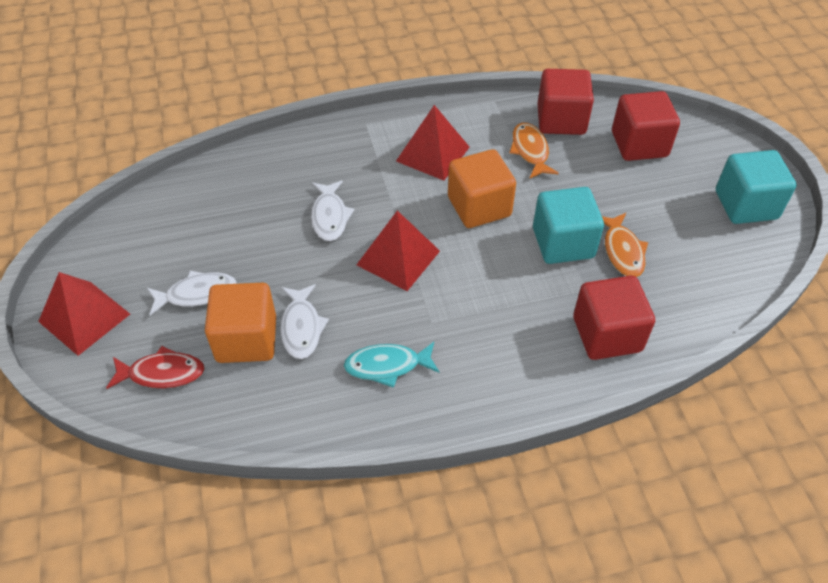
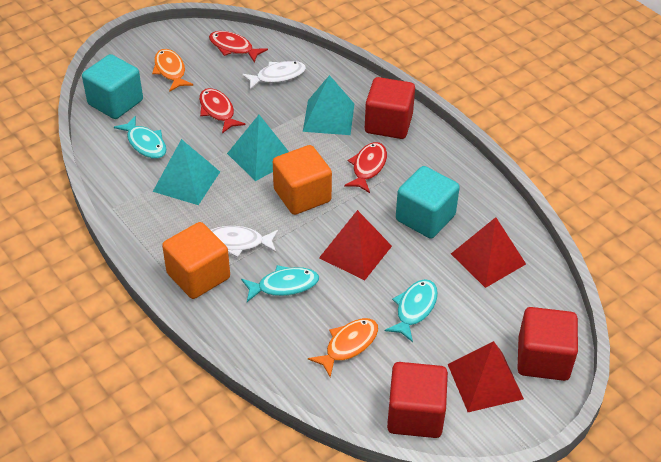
red fish: [106,346,205,389] = 1 -> [199,88,246,133] [209,31,268,63] [344,142,387,193] = 3
turquoise fish: [344,342,439,388] = 1 -> [114,116,167,159] [241,265,319,302] [385,279,438,342] = 3
turquoise pyramid: none = 0 -> [153,139,220,205] [227,115,289,181] [303,75,354,135] = 3
white fish: [147,271,237,315] [280,284,329,359] [311,180,355,241] = 3 -> [211,226,278,258] [242,61,306,90] = 2

